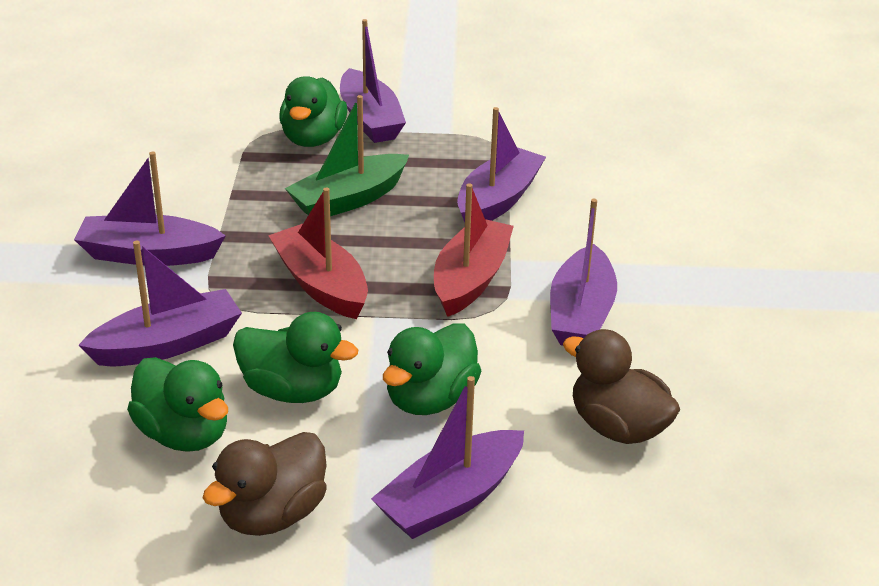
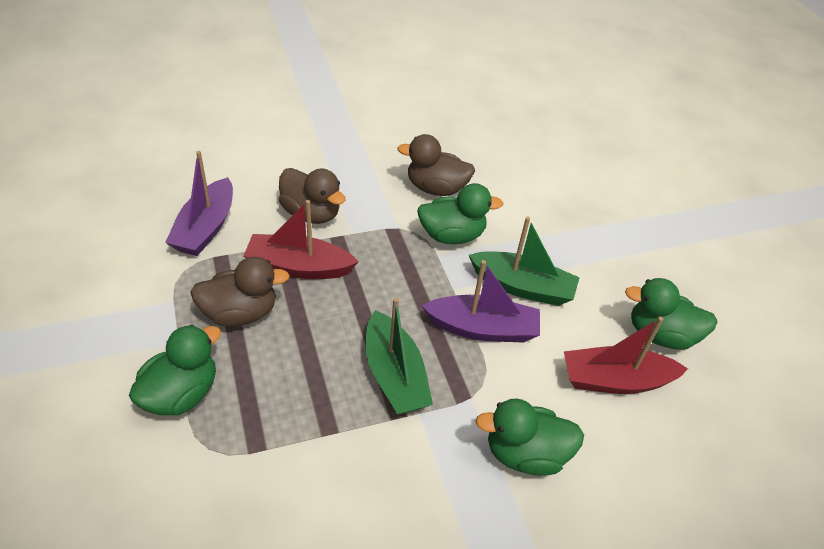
brown duck: [203,432,327,536] [563,329,680,444] = 2 -> [190,257,290,327] [279,168,346,224] [397,134,475,196] = 3
green boat: [285,95,409,216] = 1 -> [366,298,433,415] [469,217,580,306] = 2
purple boat: [74,151,226,266] [78,241,242,367] [340,19,406,143] [371,376,524,539] [457,107,546,222] [550,199,617,346] = 6 -> [165,151,233,256] [422,260,540,343] = 2

